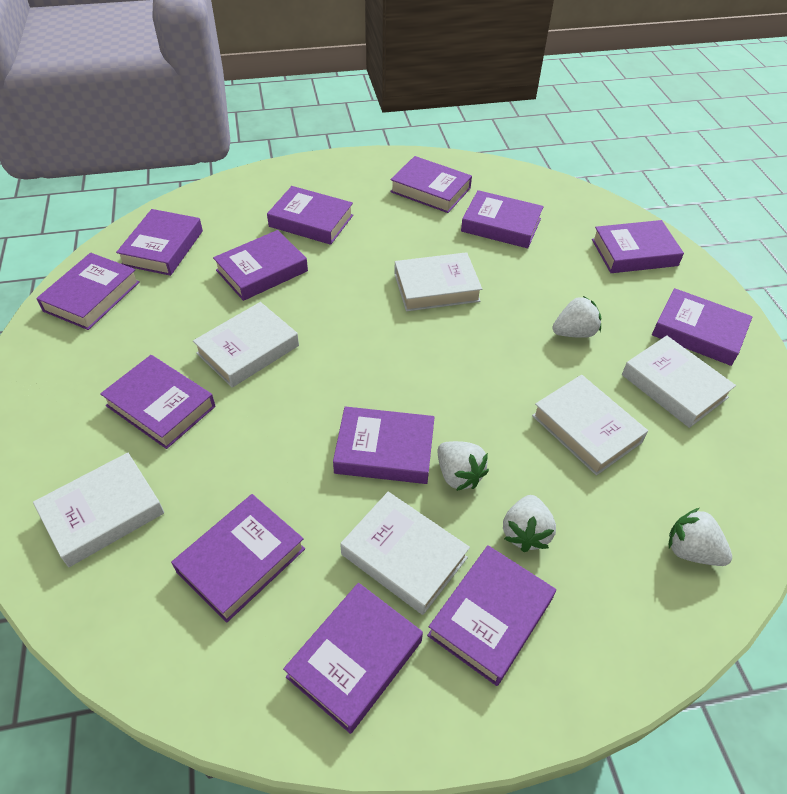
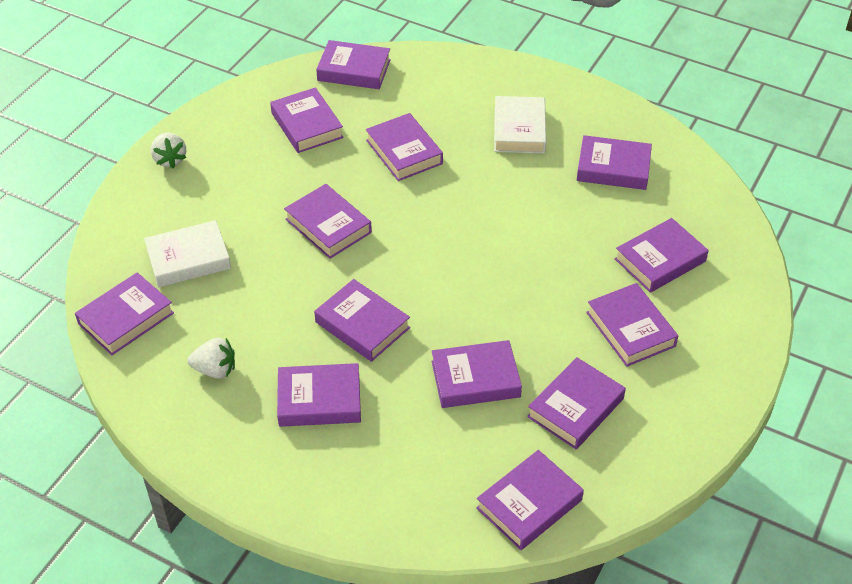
white book: [33,453,164,567] [193,302,299,388] [340,492,470,615] [394,252,482,311] [532,375,648,475] [622,335,736,428] = 6 -> [144,220,231,287] [494,96,546,154] = 2
white strawberry: [438,441,489,491] [503,495,556,552] [552,296,602,338] [669,508,732,566] = 4 -> [151,133,186,168] [187,338,235,379] = 2

